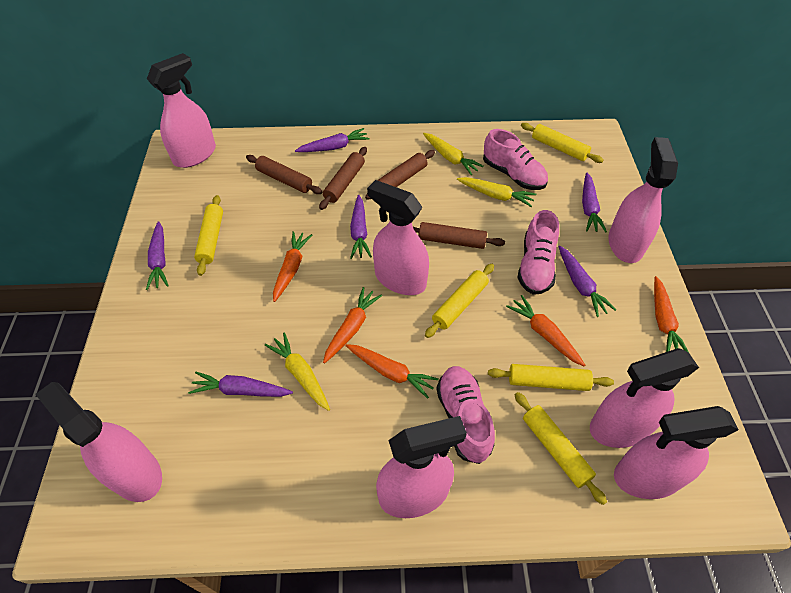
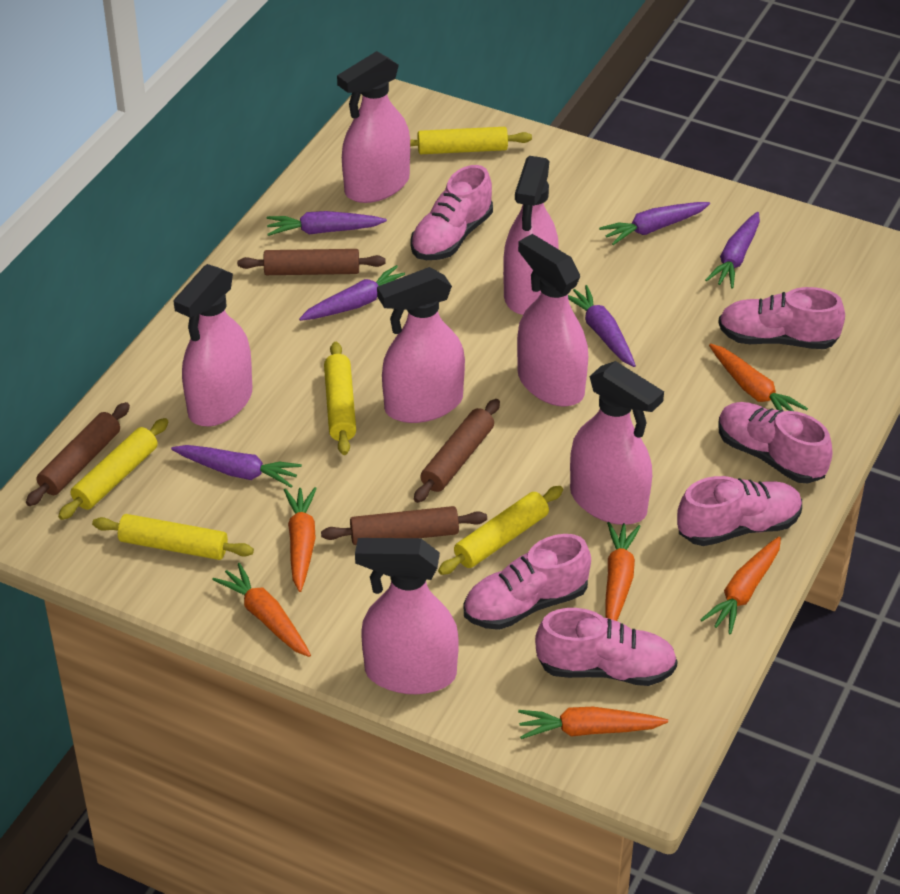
orange carrot: [273,231,312,302] [323,287,382,363] [346,344,439,399] [506,295,585,366] [654,276,689,353] = 5 -> [213,563,311,657] [284,487,317,592] [518,707,668,739] [605,522,641,621] [700,536,781,634] [709,344,808,411] = 6
pink shoe: [436,366,495,464] [483,129,548,190] [518,210,559,295] = 3 -> [410,165,493,260] [464,534,591,630] [535,608,678,686] [677,476,802,546] [718,287,845,349] [718,402,833,483] = 6
yellow carrot: [265,332,330,411] [423,133,484,175] [457,177,536,207] = 3 -> none = 0

